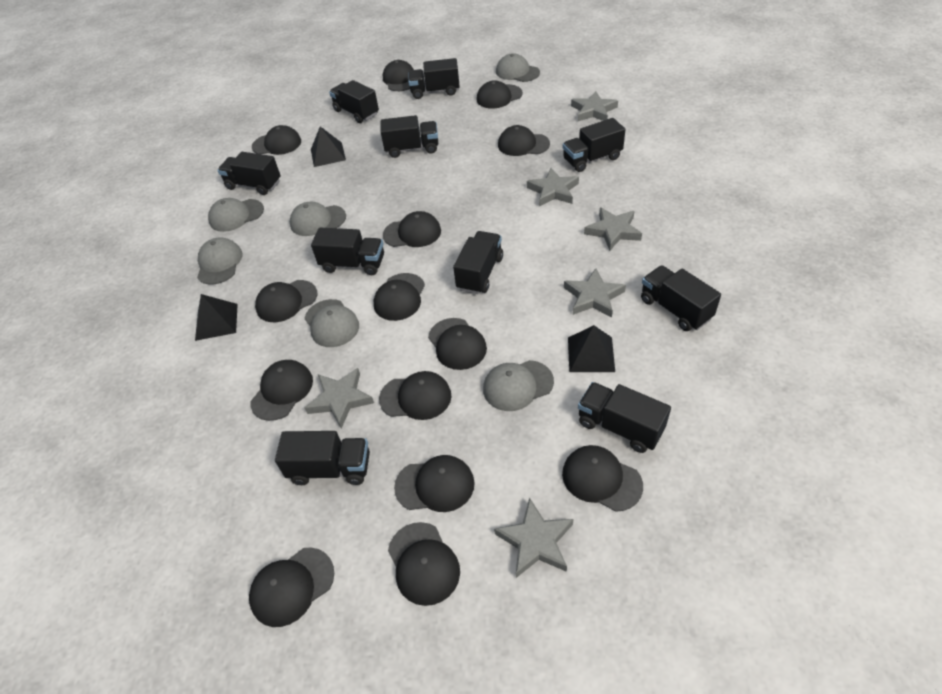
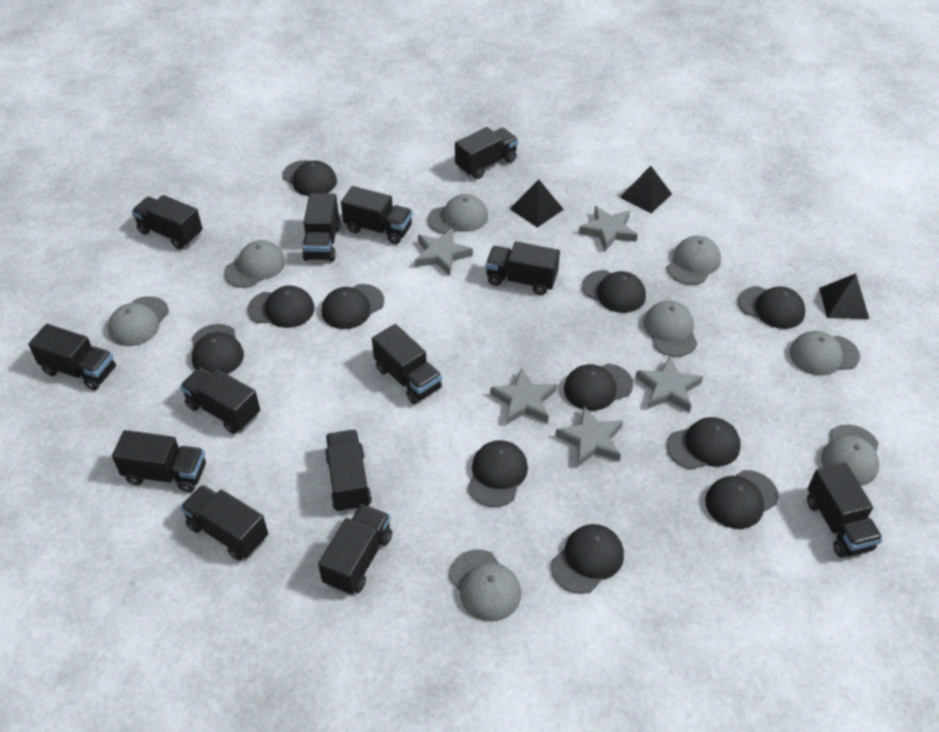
black cap: [249,548,334,627] [250,360,313,421] [252,125,301,155] [255,280,317,322] [374,273,425,321] [379,371,452,420] [383,60,414,91] [383,211,441,247] [388,522,460,606] [394,455,475,512] [428,318,487,370] [476,80,523,109] [498,125,550,156] [562,445,643,512] = 14 -> [192,324,244,374] [247,285,315,328] [282,160,337,196] [321,284,384,329] [468,440,528,507] [551,524,624,594] [564,363,633,411] [582,270,646,313] [667,417,741,470] [705,470,779,529] [738,286,805,329] = 11
black truck: [217,152,281,195] [275,431,370,485] [311,228,384,275] [329,80,379,123] [381,115,438,158] [408,58,460,99] [453,231,503,294] [563,118,626,172] [578,382,671,453] [641,265,721,331] = 10 -> [28,324,116,390] [112,430,206,493] [132,195,203,250] [180,367,260,434] [180,485,268,561] [302,193,341,261] [318,504,392,595] [325,430,372,513] [341,186,413,244] [372,324,442,404] [455,127,518,179] [486,242,560,295] [807,463,883,558] = 13
grey cap: [197,237,242,285] [208,198,264,232] [290,201,346,236] [305,299,359,347] [483,360,554,411] [496,53,540,82] = 6 -> [108,296,169,346] [224,240,285,288] [428,194,488,234] [449,549,521,622] [643,301,697,357] [667,236,721,285] [789,331,860,375] [821,424,879,486] = 8
grey star: [305,368,374,429] [494,498,573,578] [527,168,579,206] [564,268,626,318] [571,91,618,121] [584,207,642,251] = 6 -> [415,228,473,276] [490,368,557,425] [555,406,623,467] [579,206,638,251] [635,356,703,412] = 5

